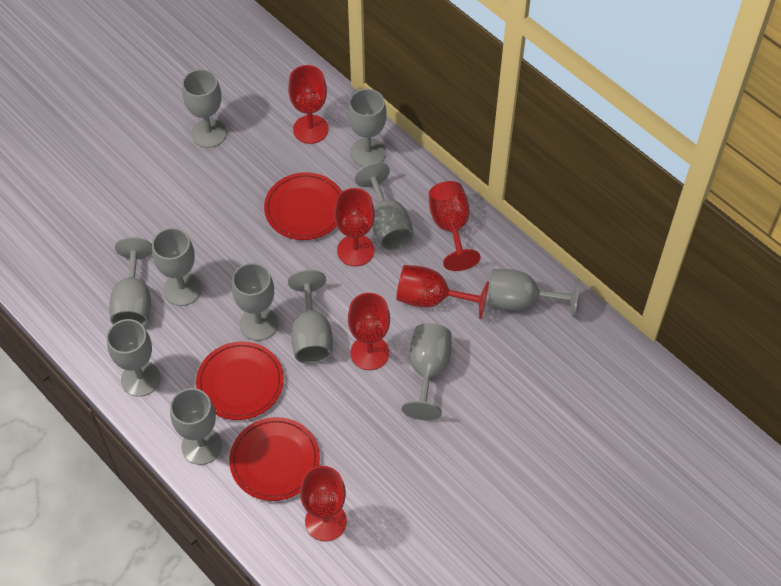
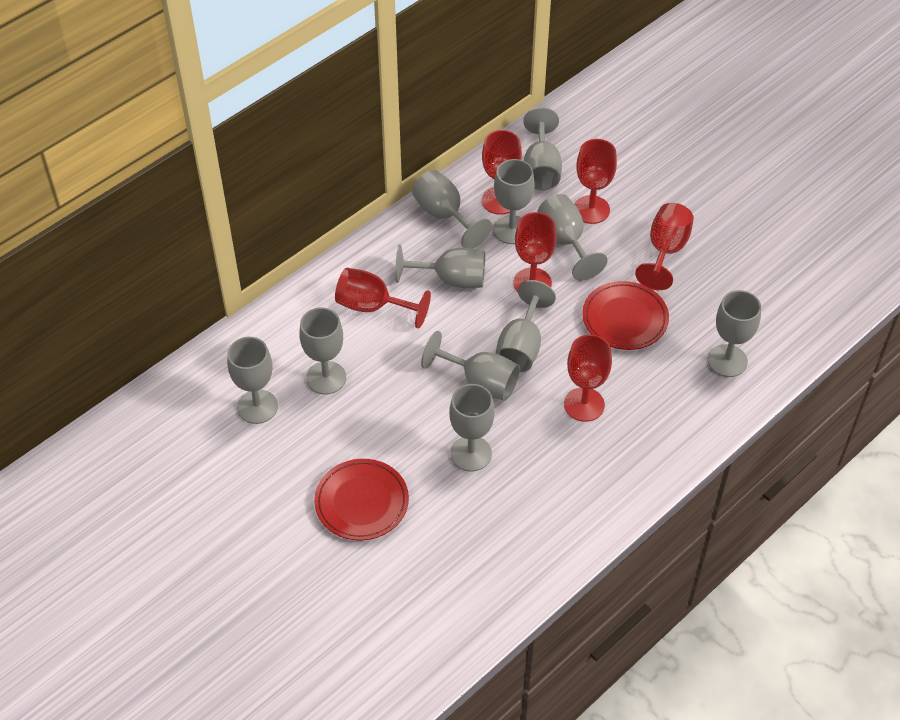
red plate: [196,341,284,420] [229,417,320,501] [264,172,342,240] = 3 -> [314,459,409,540] [583,281,669,350] = 2

